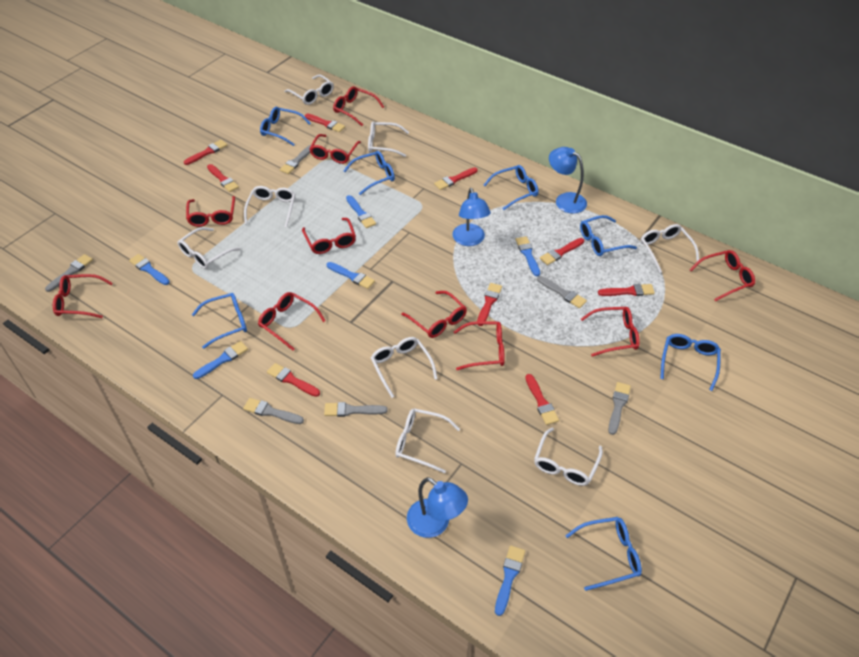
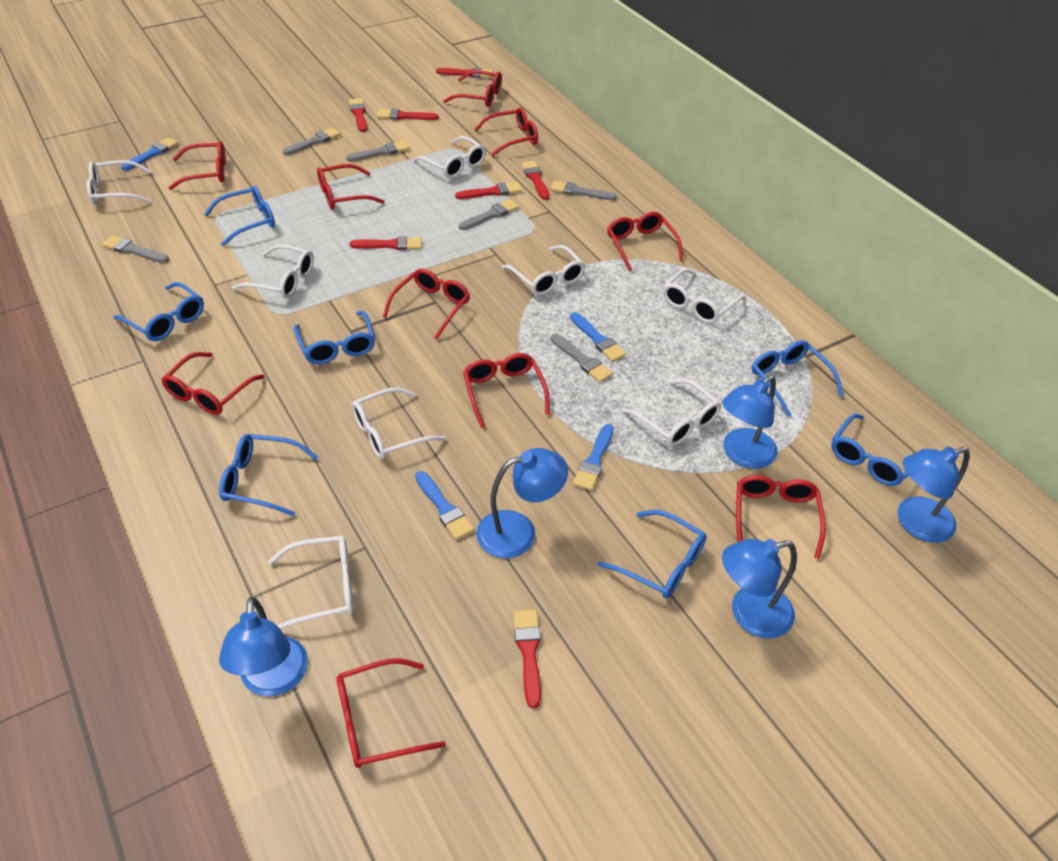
blue brush: [129,254,170,285] [193,341,248,379] [327,262,375,289] [346,195,376,228] [495,545,525,616] [515,236,540,276] = 6 -> [121,137,179,170] [415,471,474,540] [570,312,626,362] [573,424,614,491] = 4
blue lamp: [407,477,468,538] [453,188,491,246] [549,147,587,214] = 3 -> [219,597,308,696] [476,448,568,558] [722,375,778,469] [722,539,797,639] [897,446,970,543] = 5
red brush: [184,140,227,165] [207,164,239,192] [267,363,320,397] [305,113,345,132] [434,167,478,190] [477,283,502,326] [525,374,559,425] [540,238,584,265] [598,284,655,296] = 9 -> [349,98,367,132] [350,236,422,250] [377,109,439,120] [436,68,493,78] [455,182,522,199] [514,610,541,708] [521,161,550,200] = 7

